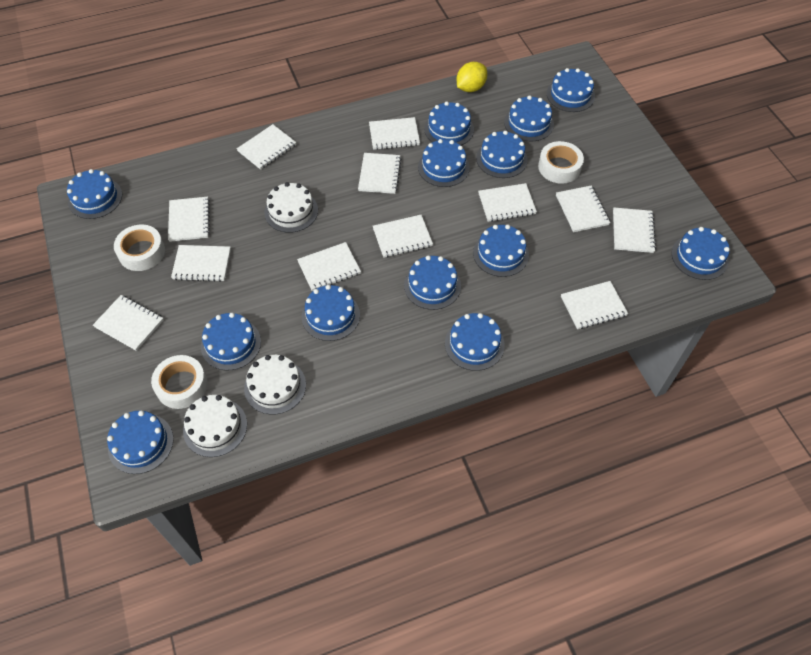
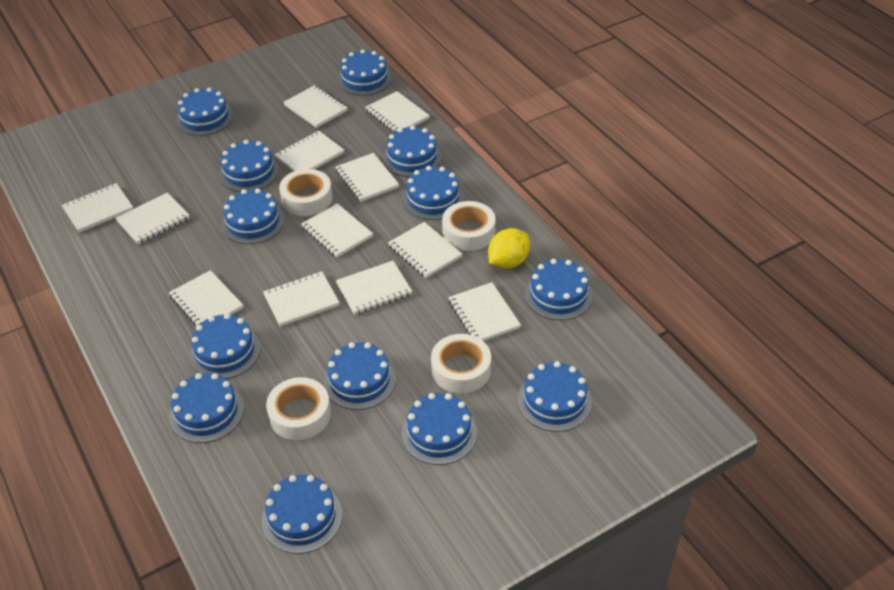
white cake: [183,395,247,457] [244,355,306,415] [264,182,318,233] = 3 -> none = 0
white tape: [114,224,165,271] [151,355,208,409] [538,141,584,184] = 3 -> [266,377,331,440] [279,169,333,216] [431,334,491,393] [442,201,496,251] = 4

